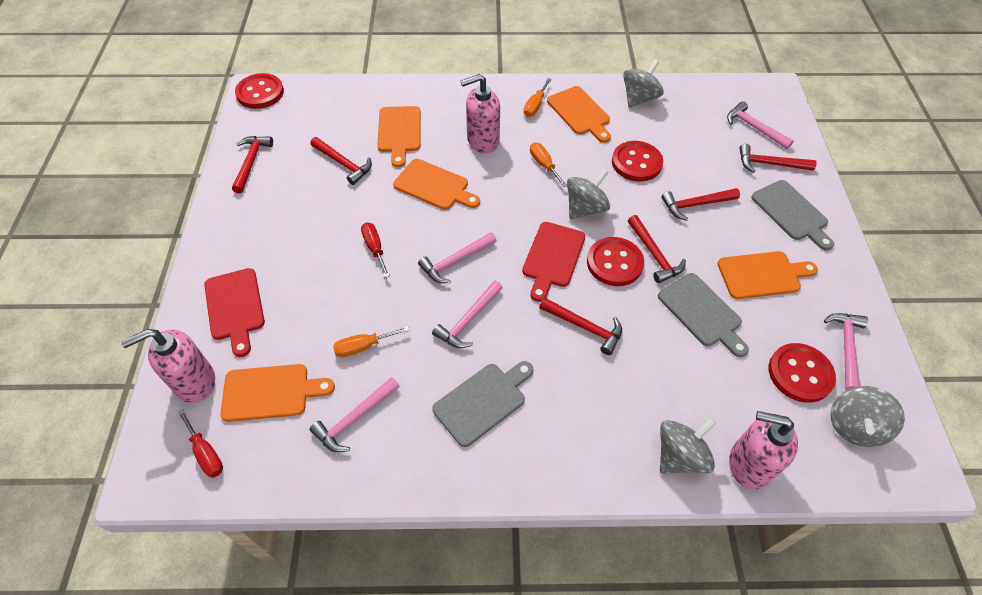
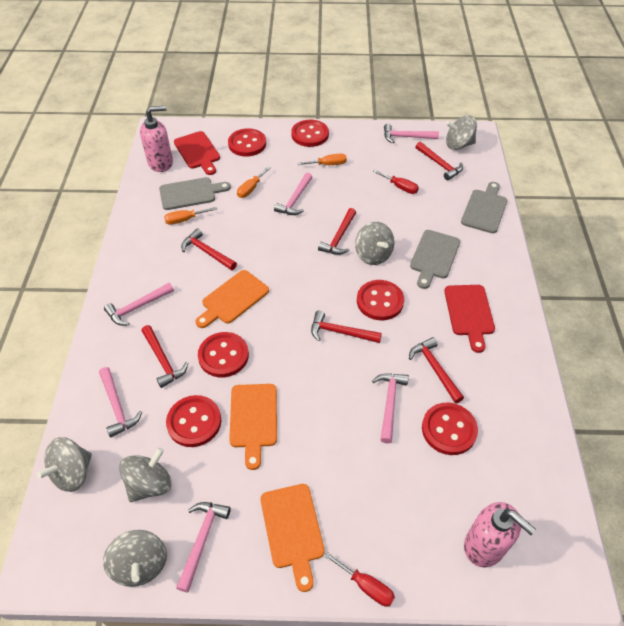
grey spinning top: [567,169,610,219] [623,59,664,108] [660,418,716,474] [830,386,905,447] = 4 -> [37,437,92,492] [103,530,167,587] [119,447,172,502] [355,222,395,265] [446,115,477,150] = 5
orange cutting board: [220,364,335,422] [377,106,421,167] [393,159,480,210] [547,86,611,143] [717,251,818,299] = 5 -> [196,270,269,328] [229,384,277,470] [260,484,325,592] = 3
pink hammer: [309,377,400,452] [418,232,497,283] [432,281,503,348] [727,101,794,149] [824,313,868,390] = 5 -> [99,367,142,438] [104,283,174,326] [176,502,231,593] [274,173,312,215] [372,373,409,444] [384,124,439,143] = 6
pink soap dispenser: [121,329,215,403] [461,74,500,153] [729,411,798,490] = 3 -> [140,106,173,172] [464,502,536,568] = 2
red button: [235,73,284,109] [587,237,644,286] [612,141,663,181] [769,343,836,403] = 4 -> [166,395,221,447] [198,332,249,377] [228,128,266,156] [291,120,329,147] [357,280,404,320] [422,403,478,455] = 6

